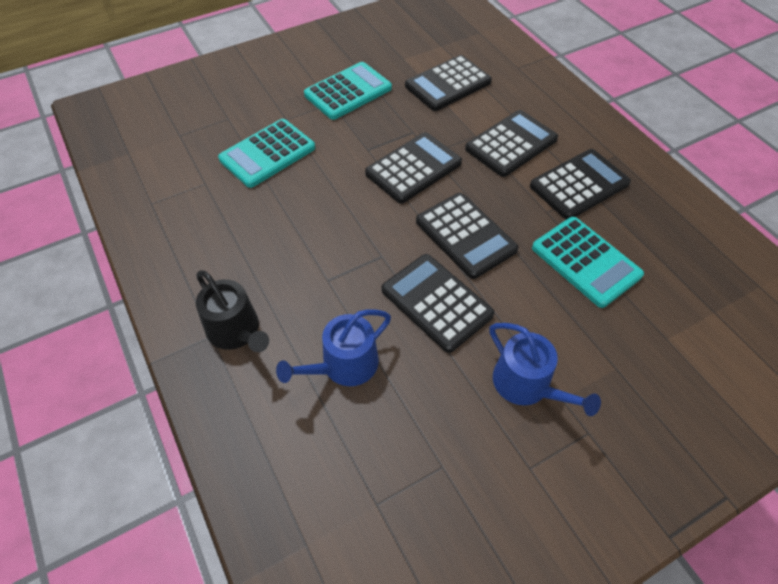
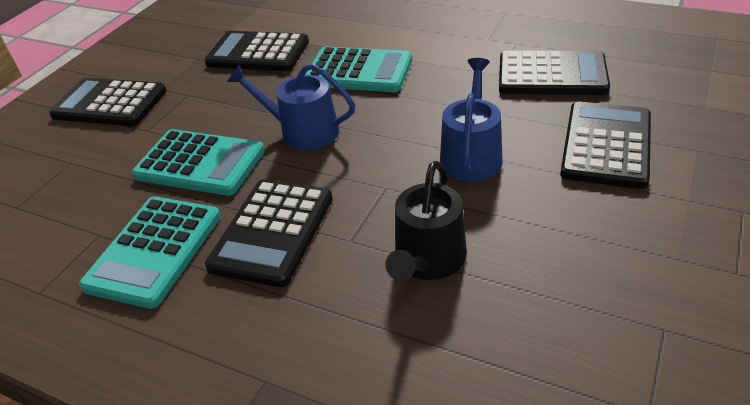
black calculator: [365,132,462,204] [382,254,494,353] [405,55,492,111] [416,193,519,279] [465,110,558,177] [530,149,631,220] = 6 -> [49,78,167,126] [204,31,309,71] [205,179,333,287] [499,51,610,95] [560,102,651,189] = 5

